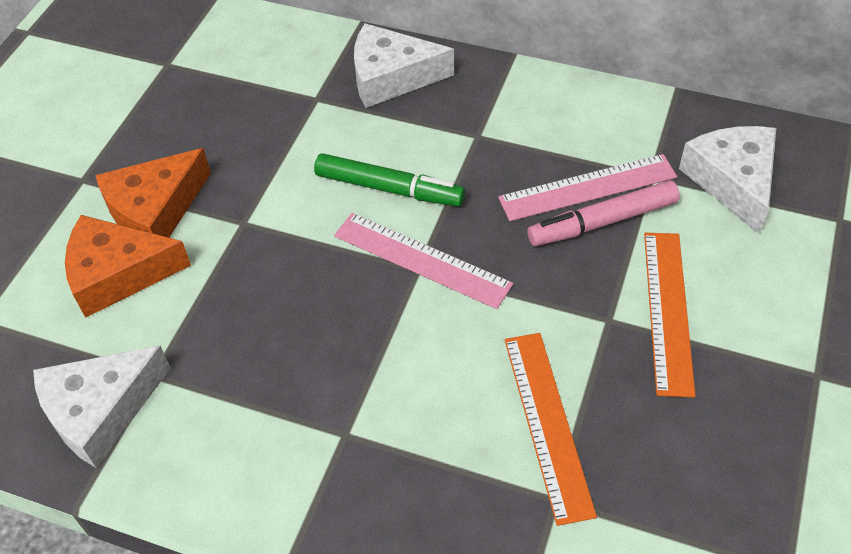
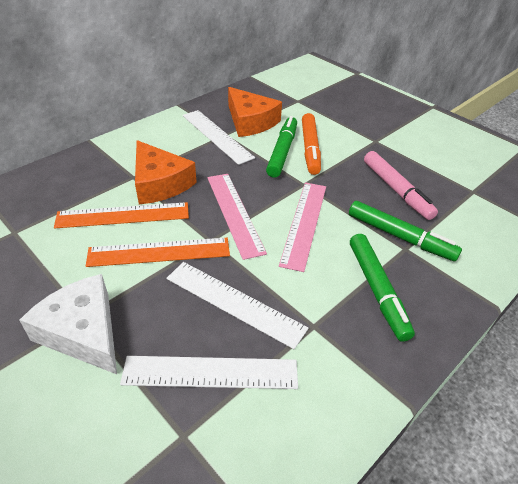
green marker: [314,153,465,206] = 1 -> [266,116,297,178] [349,201,462,261] [350,234,415,342] = 3
orange marker: none = 0 -> [302,113,321,175] = 1
white cheese: [33,345,171,468] [354,23,454,108] [679,126,776,234] = 3 -> [19,274,117,374] = 1
white ruler: none = 0 -> [120,356,298,389] [167,262,308,349] [183,110,255,165] = 3

